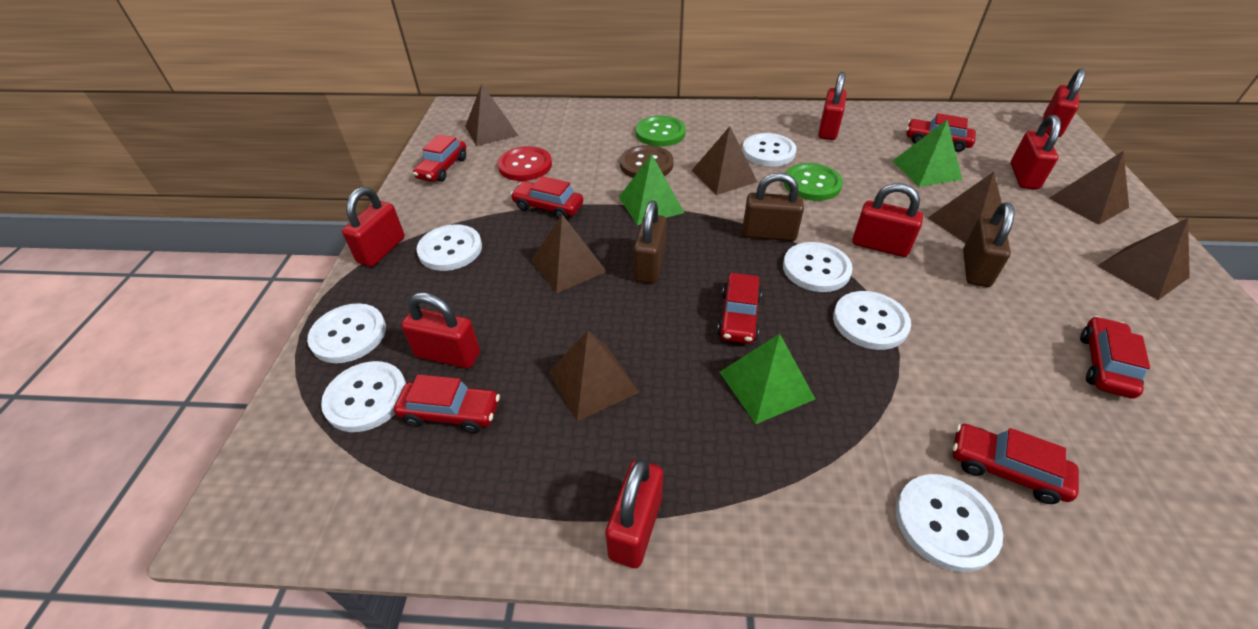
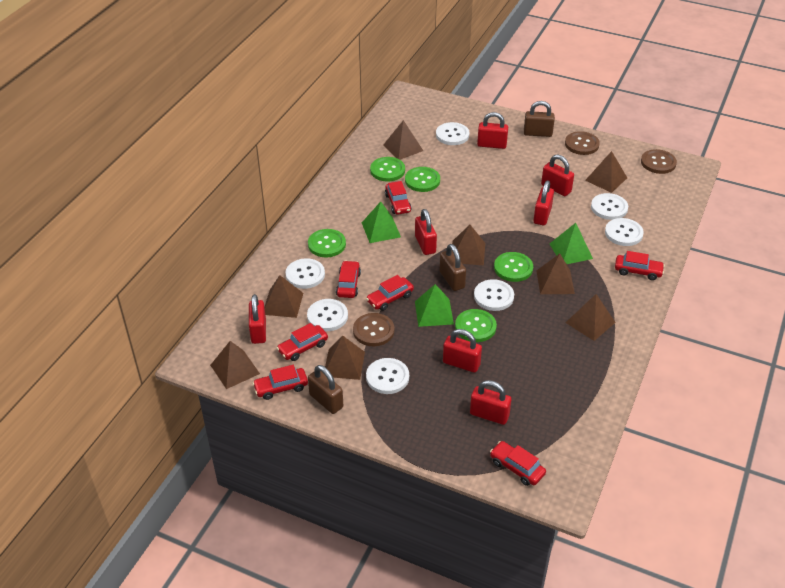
brown button: [620,145,674,178] = 1 -> [353,313,394,346] [565,131,600,155] [641,149,677,174] = 3
brown pyramid: [465,84,518,146] [531,214,607,293] [549,331,639,421] [691,126,757,195] [928,172,1003,243] [1049,151,1129,225] [1098,218,1190,300] = 7 -> [210,341,260,389] [264,275,303,318] [325,336,365,380] [383,120,423,160] [452,225,485,265] [536,254,575,294] [566,294,616,341] [585,151,627,193] = 8
green button: [636,116,686,147] [784,163,843,201] = 2 -> [308,229,346,258] [370,157,405,182] [405,167,440,192] [455,309,497,342] [494,252,533,282] = 5
red button: [498,146,552,181] = 1 -> none = 0

